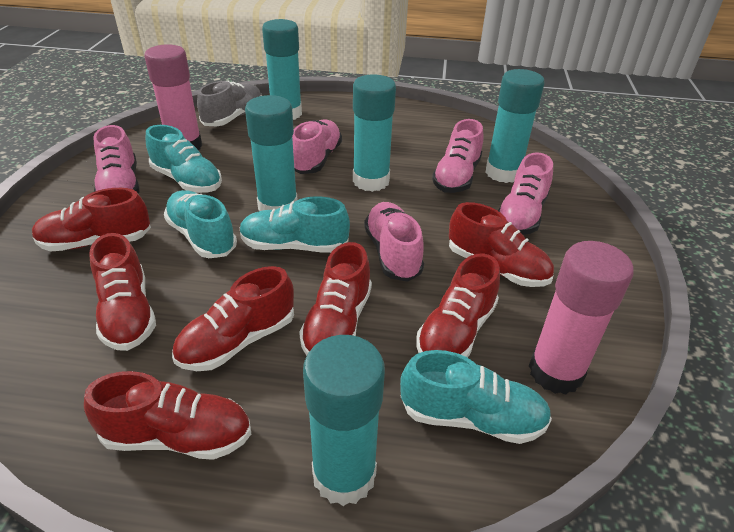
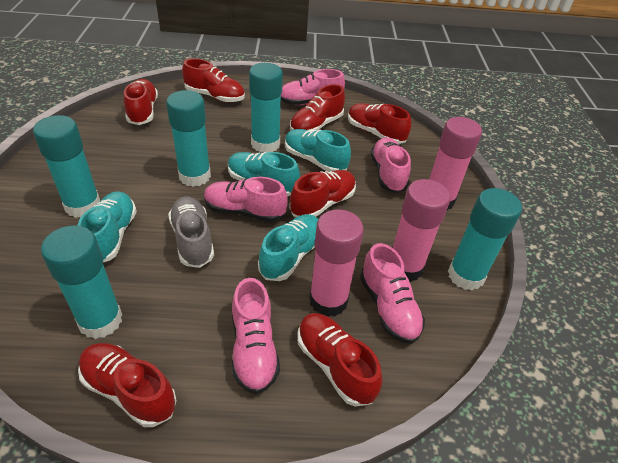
pink glue stick: [144,44,202,150] [529,241,634,395] = 2 -> [309,209,364,316] [393,179,450,282] [429,117,482,210] = 3

